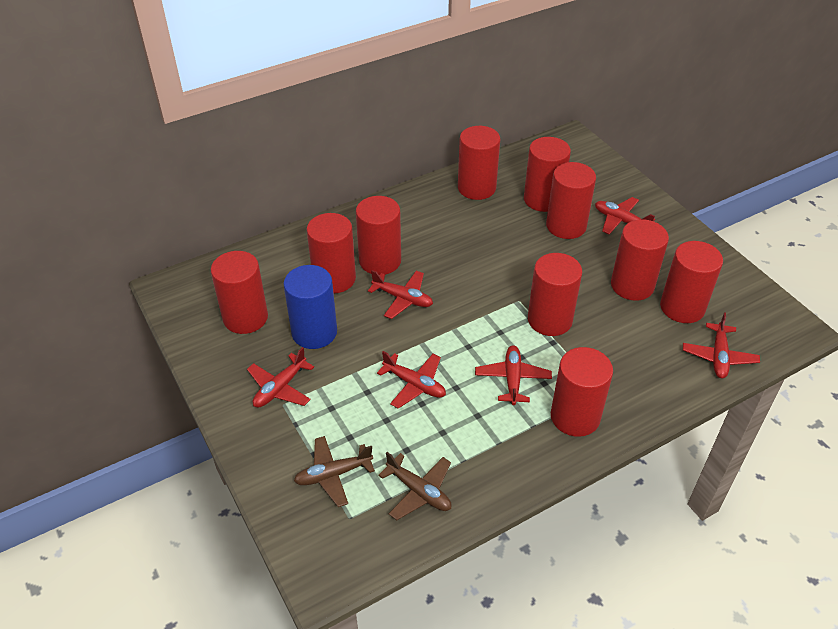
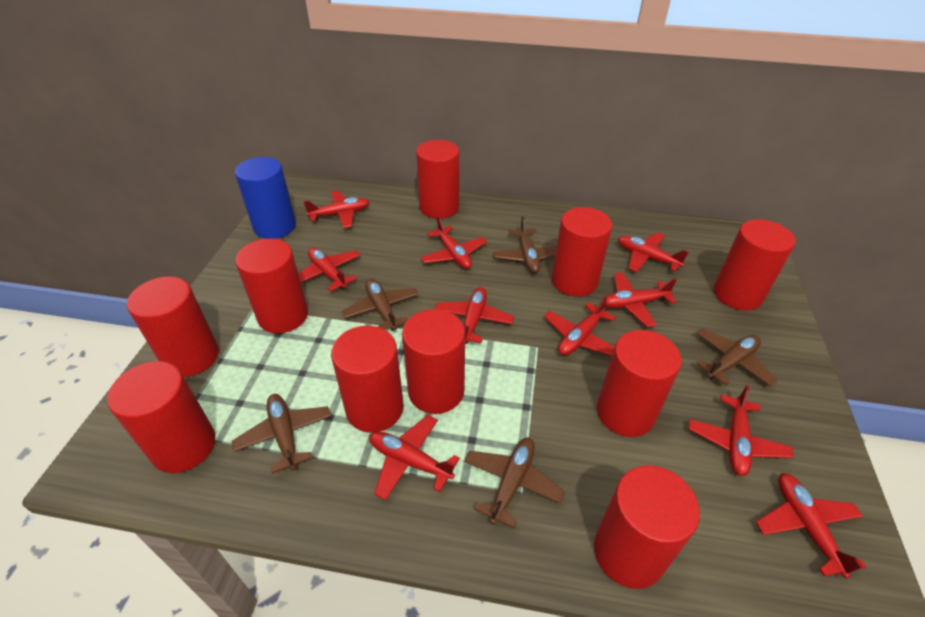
brown plane: [294,436,375,507] [378,452,452,520] = 2 -> [232,394,331,474] [341,279,419,331] [464,438,565,528] [493,216,557,273] [696,328,778,387] = 5
red plane: [247,347,314,408] [368,270,433,319] [377,351,446,409] [475,345,552,405] [595,197,655,235] [683,312,760,378] = 6 -> [298,247,361,291] [303,191,370,228] [370,415,460,501] [420,216,487,269] [435,287,514,344] [544,296,616,356] [605,272,677,327] [618,232,689,272] [689,385,793,476] [756,473,867,578] = 10

